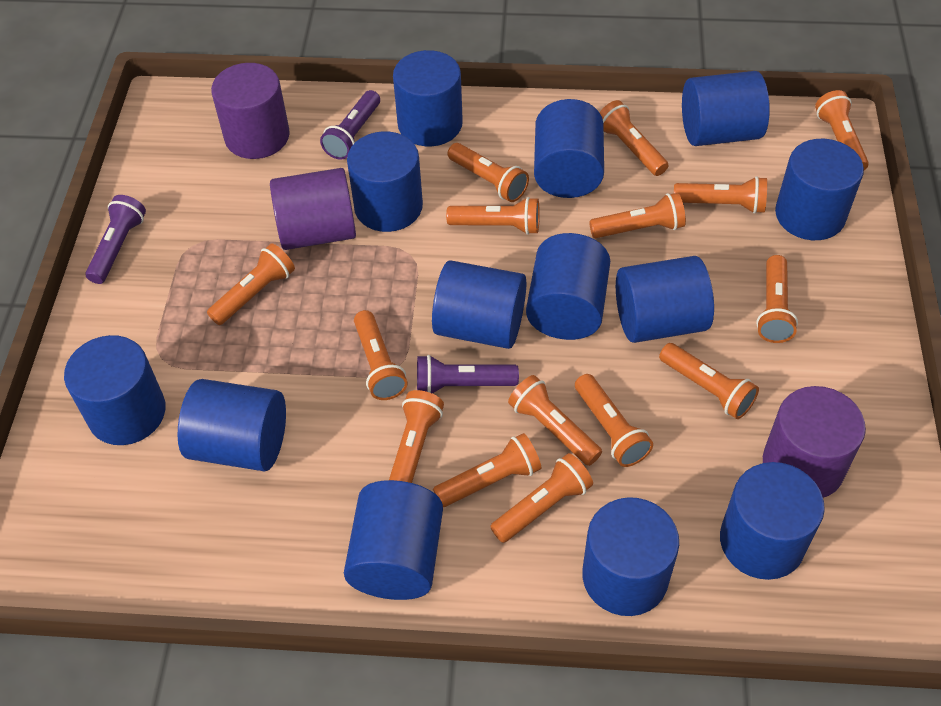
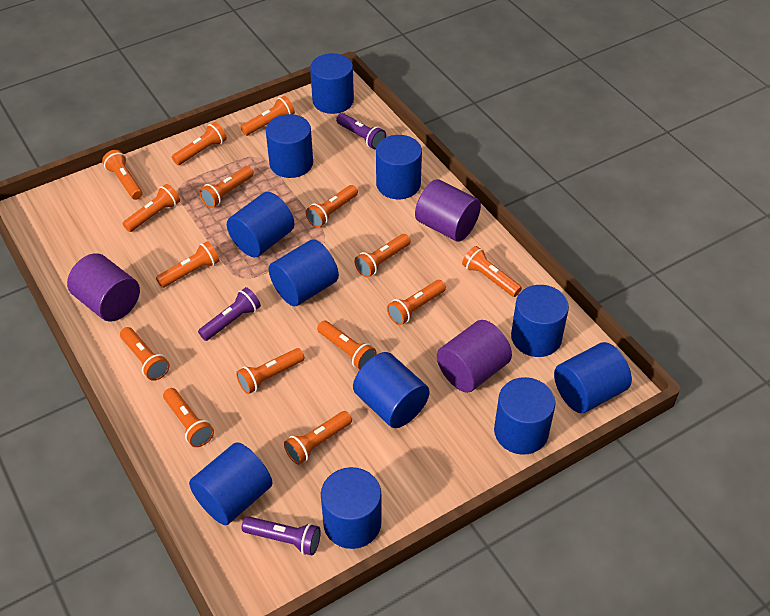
blue cylinder: [64,335,166,445] [178,379,286,471] [344,480,443,600] [347,131,423,232] [393,50,463,146] [432,260,526,349] [526,233,610,340] [534,99,604,198] [582,497,679,616] [616,256,714,343] [682,71,770,146] [720,462,825,580] [775,139,864,240] = 13 -> [189,442,272,525] [227,192,295,257] [266,114,313,178] [269,240,339,306] [310,53,354,114] [321,467,382,549] [353,352,430,428] [376,135,422,199] [494,377,555,454] [511,285,569,357] [554,342,632,413] = 11

